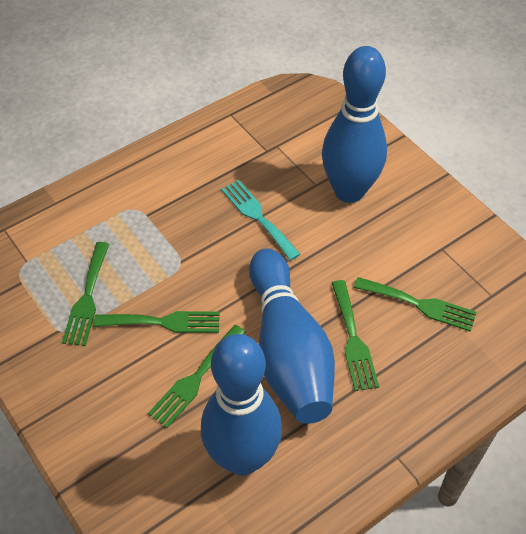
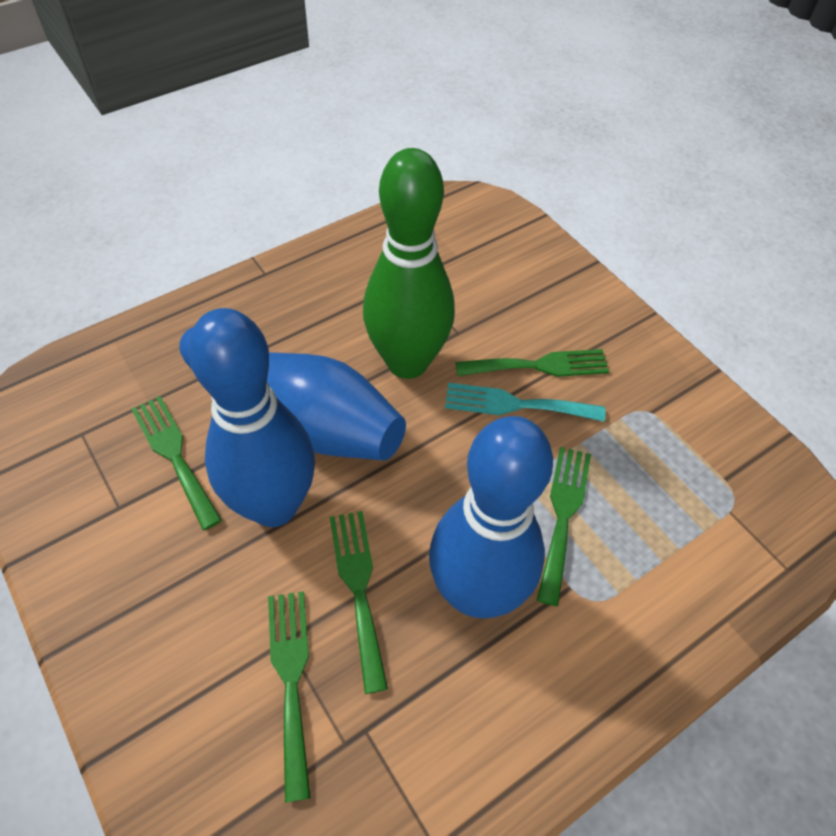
green bowling pin: none = 0 -> [363,148,455,379] = 1

